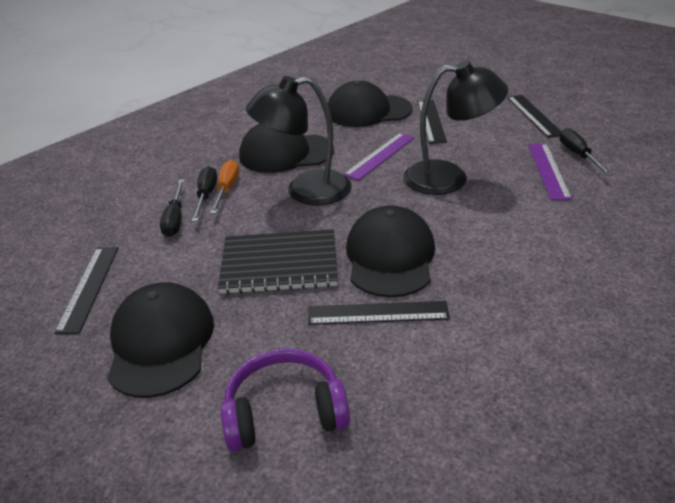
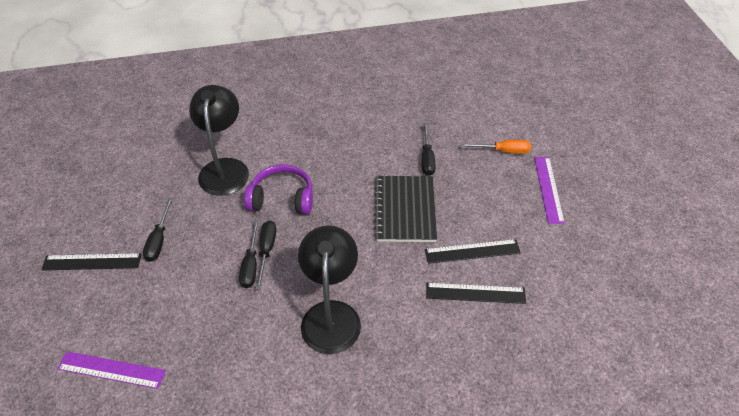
black cap: [107,282,214,398] [239,123,334,173] [328,81,412,127] [346,205,435,298] = 4 -> none = 0
black ruler: [54,247,118,334] [308,301,450,325] [418,100,447,144] [507,95,561,138] = 4 -> [41,253,142,271] [425,239,521,264] [426,283,526,304] = 3
black screwdriver: [160,180,184,237] [192,166,217,222] [560,128,613,176] = 3 -> [143,197,173,262] [239,220,259,288] [256,221,276,290] [422,123,436,176] = 4

